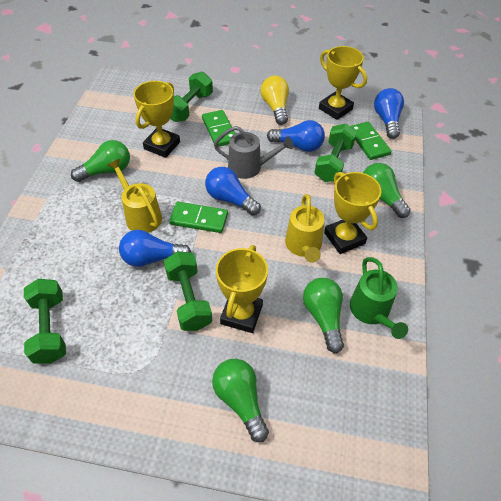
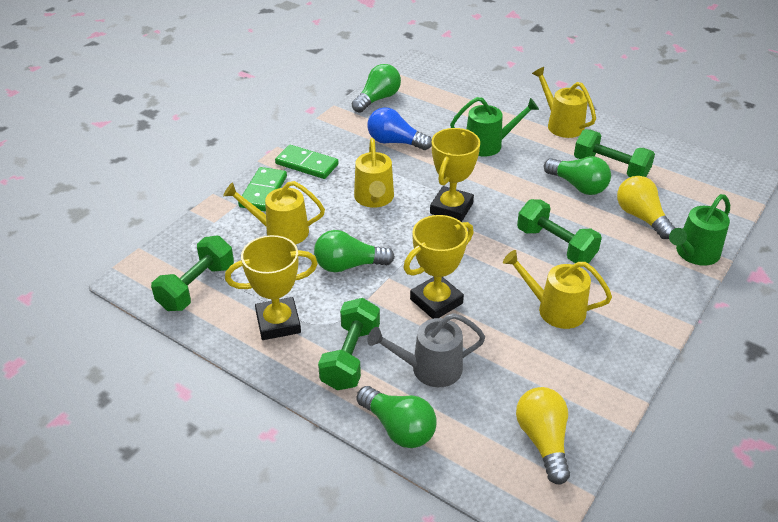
blue light bulb: [119,230,191,267] [205,167,261,215] [267,120,325,152] [374,88,404,139] = 4 -> [368,107,432,150] = 1
green domino: [169,202,228,233] [202,110,235,147] [350,122,392,160] = 3 -> [238,167,287,211] [275,145,339,179] = 2
green watering can: [350,257,408,339] = 1 -> [450,97,539,156] [669,194,730,266] = 2
yellow light bulb: [260,76,289,125] = 1 -> [516,387,570,484] [617,176,675,239] = 2
yellow trophy: [133,81,180,158] [216,245,268,333] [319,46,367,120] [324,172,382,254] = 4 -> [225,235,318,340] [403,215,474,319] [430,128,480,222] = 3
yellow watering can: [108,159,162,233] [285,194,325,263] = 2 -> [223,181,325,245] [354,138,394,208] [503,250,612,329] [532,67,596,138] = 4

